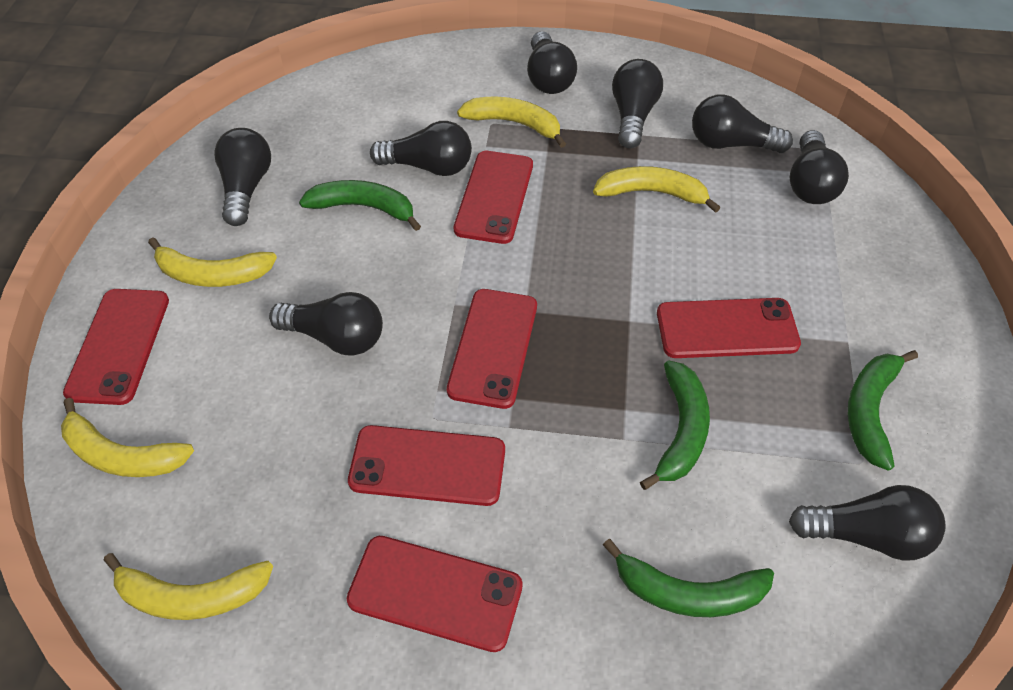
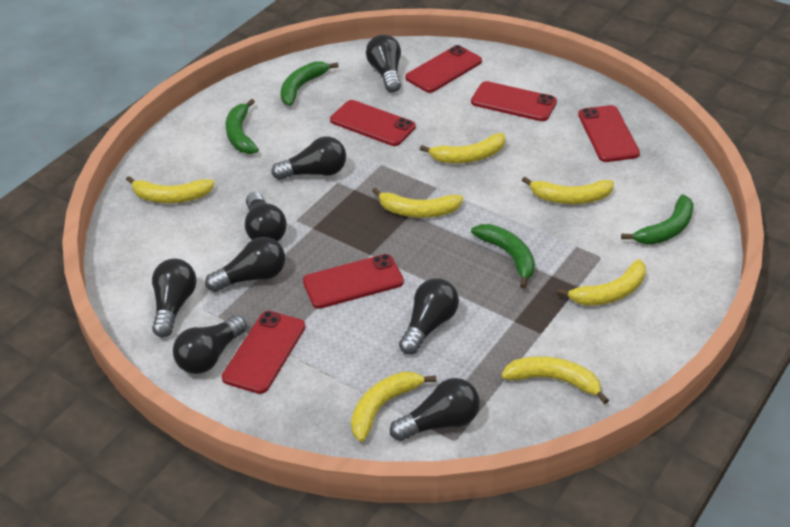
yellow banana: [61,398,194,477] [104,553,273,620] [148,238,277,287] [457,96,566,148] [593,166,721,213] = 5 -> [126,176,215,203] [351,372,436,442] [372,188,463,218] [420,133,505,163] [501,356,609,404] [522,177,614,204] [557,259,646,306] = 7

